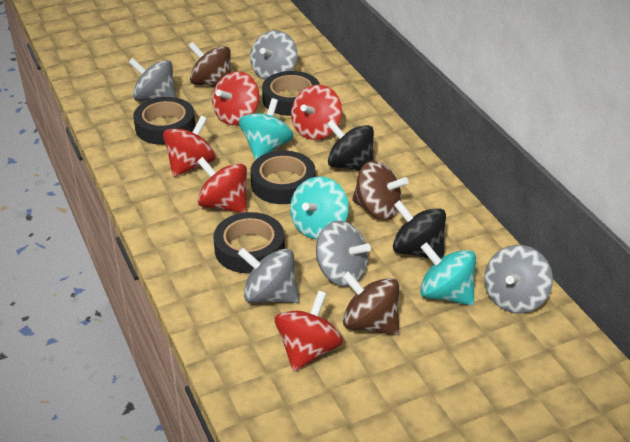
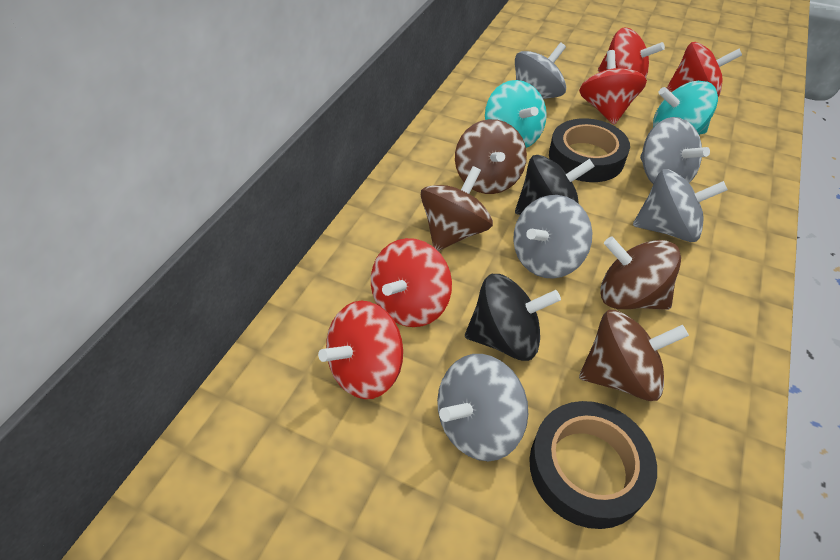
black tape: [133,97,195,145] [214,212,285,273] [250,151,315,204] [262,71,320,116] = 4 -> [529,401,657,529] [549,118,630,182] = 2
brown spinning top: [188,42,231,87] [342,271,399,335] [352,161,409,220] = 3 -> [421,166,493,251] [455,119,527,194] [579,310,689,401] [600,237,681,310] = 4
turquoise spinning top: [239,98,293,160] [290,176,349,239] [420,242,476,306] = 3 -> [485,80,547,148] [653,81,718,135] = 2

